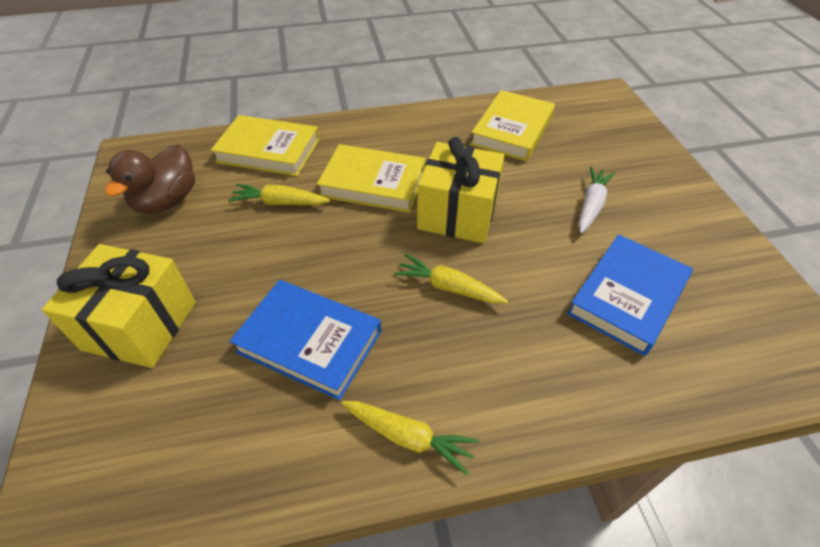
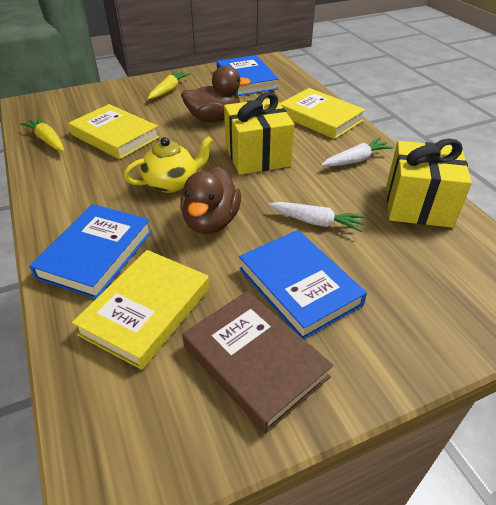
blue book: [229,280,381,400] [567,234,693,356] = 2 -> [29,204,152,299] [217,55,279,96] [239,230,367,339] = 3
brown book: none = 0 -> [182,291,333,434] = 1
brown duck: [104,144,195,214] = 1 -> [180,166,241,234] [181,65,251,122] = 2
white carrot: [579,167,615,233] = 1 -> [269,202,366,232] [321,138,394,167] = 2
yellow carrot: [229,184,330,205] [342,401,479,475] [394,254,508,304] = 3 -> [20,117,64,151] [148,71,190,100] = 2
yellow teapot: none = 0 -> [124,136,213,193] = 1

